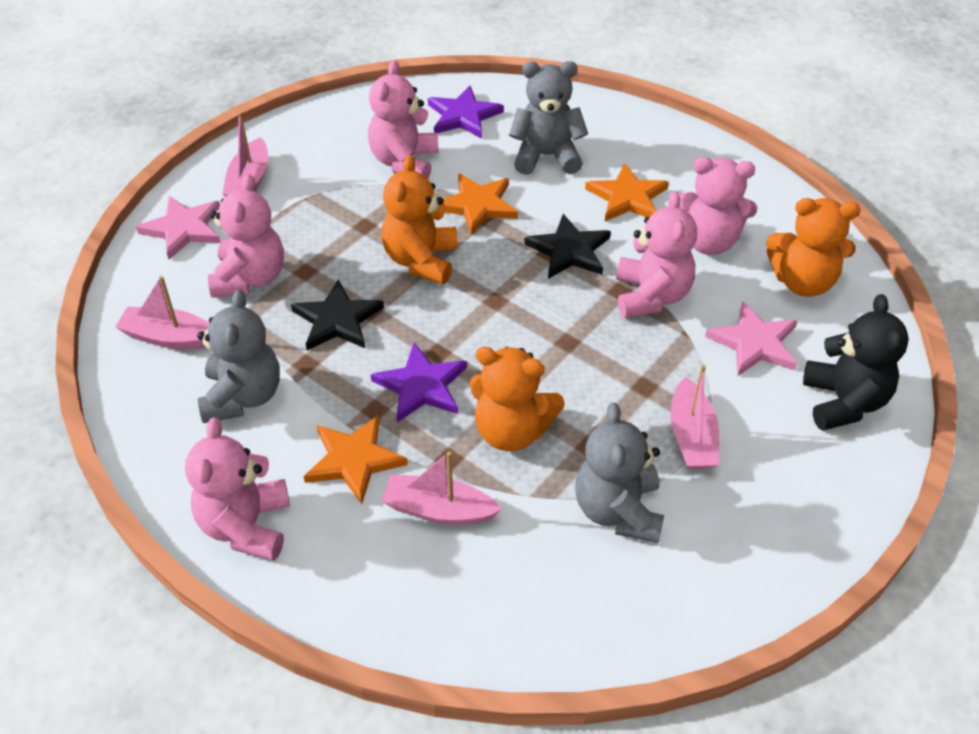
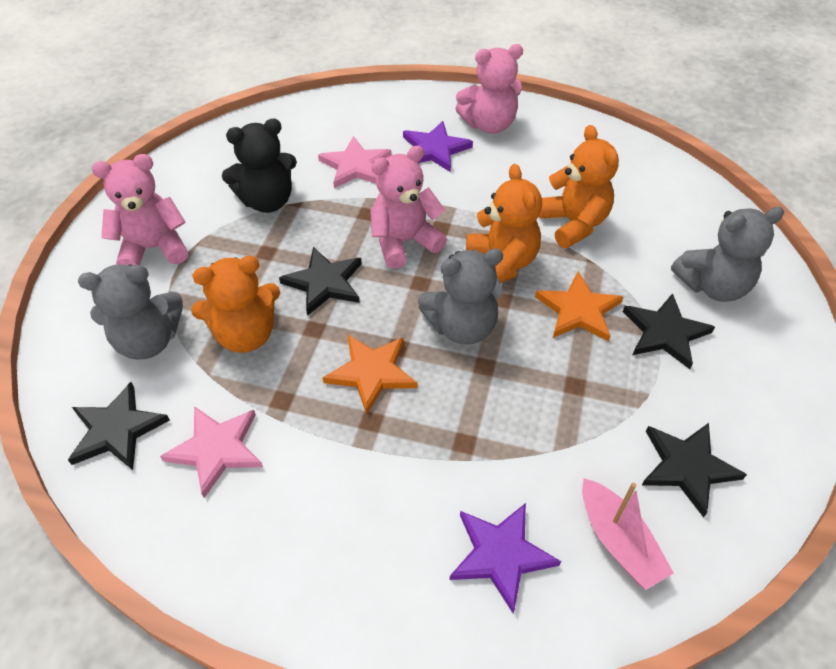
black star: [291,279,384,350] [524,214,611,279] = 2 -> [68,382,170,470] [279,247,362,316] [623,293,715,369] [642,423,747,518] = 4
orange star: [304,415,408,504] [443,174,518,235] [585,163,669,221] = 3 -> [323,334,417,415] [535,271,623,342] = 2
pink boat: [115,276,210,349] [222,112,268,197] [382,452,502,525] [670,364,719,469] = 4 -> [582,478,674,590] = 1
pink teddy bear: [185,417,290,561] [208,174,284,298] [368,60,439,179] [616,191,697,318] [679,157,757,255] = 5 -> [92,154,188,265] [370,146,447,269] [455,44,523,134] = 3

